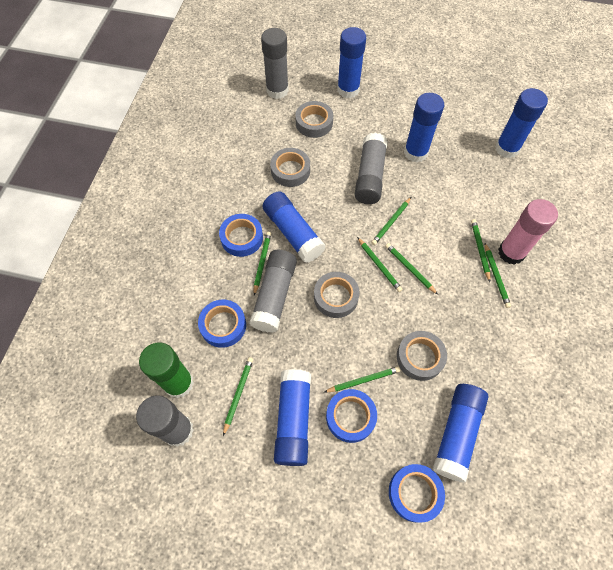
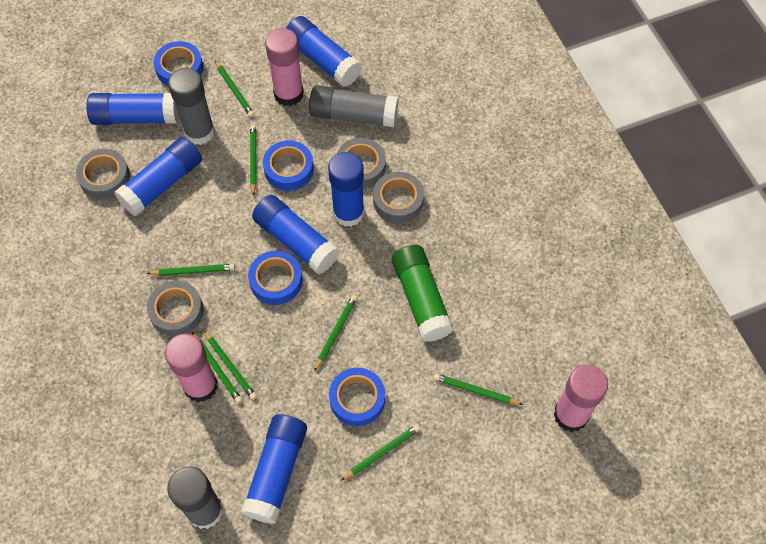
grey glue stick: [136,395,194,447] [249,250,297,333] [261,28,289,99] [354,133,388,204] = 4 -> [167,466,223,529] [168,68,215,145] [309,85,399,127] = 3
pink glue stick: [498,199,558,265] = 1 -> [165,334,218,402] [265,28,304,106] [554,365,608,432] = 3

